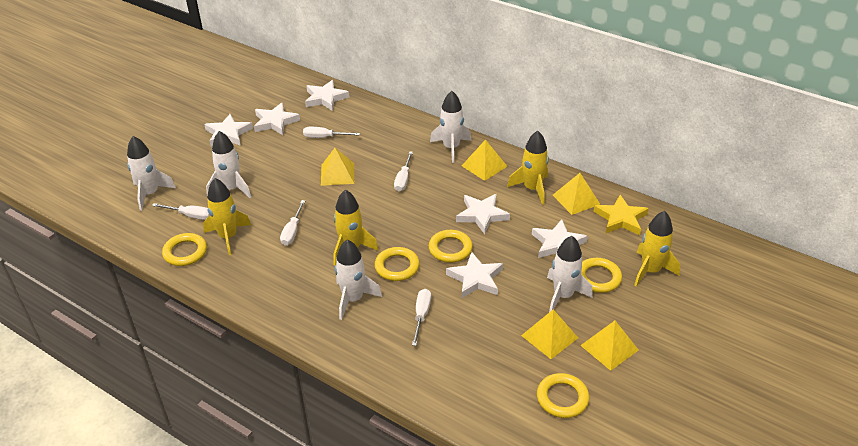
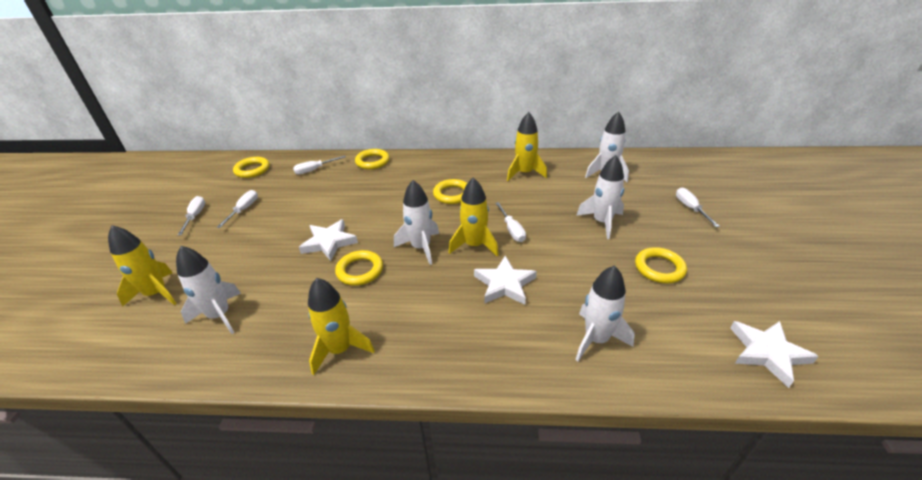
white star: [204,114,253,146] [254,102,300,135] [305,80,350,111] [446,252,503,298] [456,194,510,234] [532,219,588,258] = 6 -> [299,219,358,261] [474,256,537,305] [730,321,819,388] = 3
yellow pyramid: [321,148,354,186] [462,139,507,181] [521,309,578,359] [553,173,600,215] [580,321,639,371] = 5 -> none = 0
yellow star: [593,195,649,235] = 1 -> none = 0

